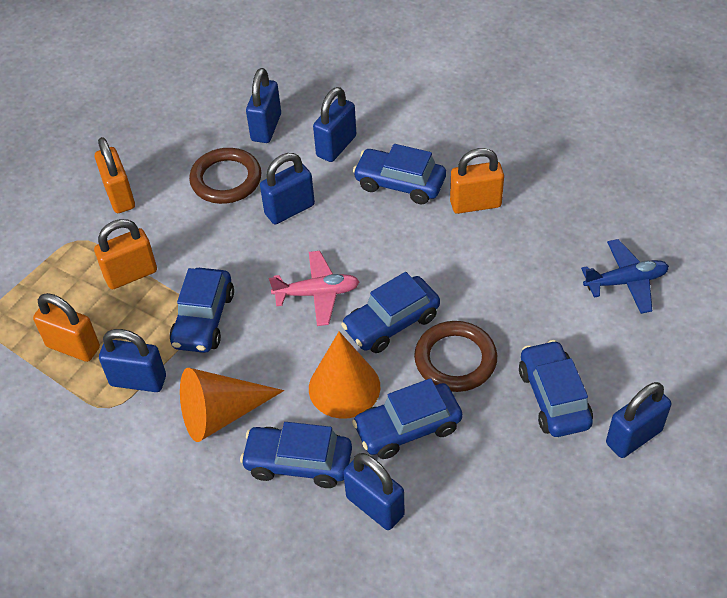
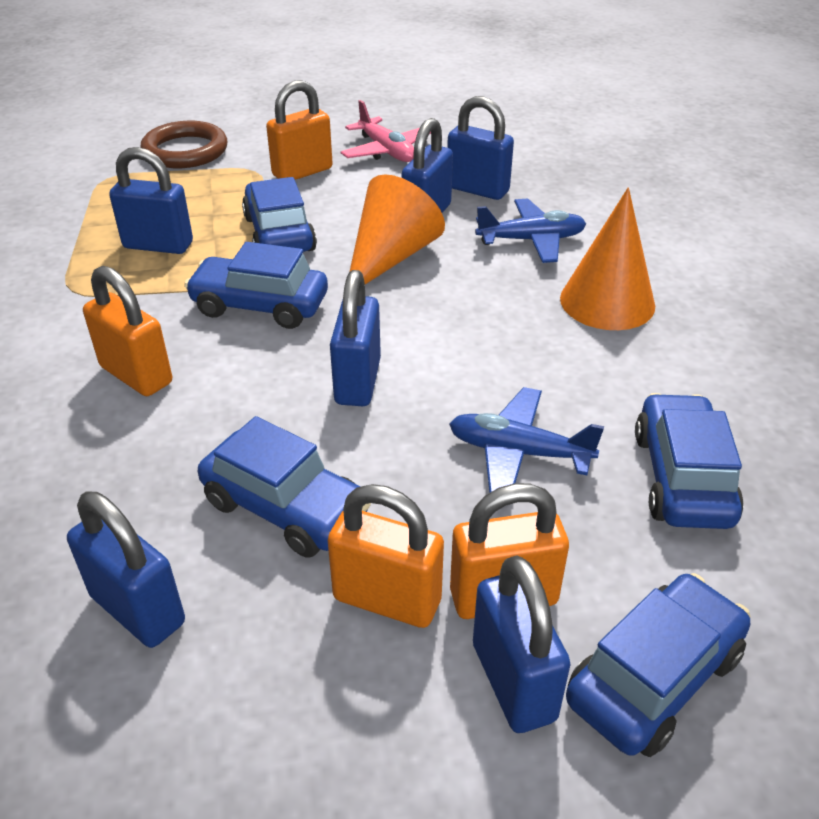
blue car: [169,268,234,353] [240,422,352,488] [341,272,440,353] [352,378,463,459] [353,144,446,204] [519,340,593,437] = 6 -> [184,242,328,329] [198,416,371,558] [242,177,317,252] [566,573,751,757] [635,393,744,529] = 5
blue plane: [581,239,669,314] = 1 -> [449,387,604,493] [475,198,586,263] = 2
brown ring: [189,148,262,204] [414,321,497,392] = 2 -> [140,121,227,168] = 1

